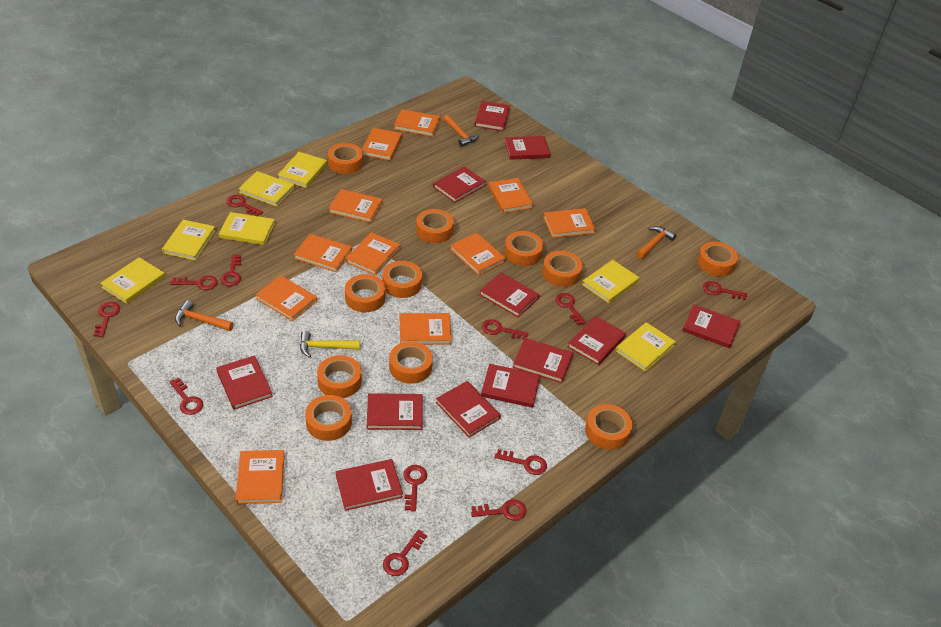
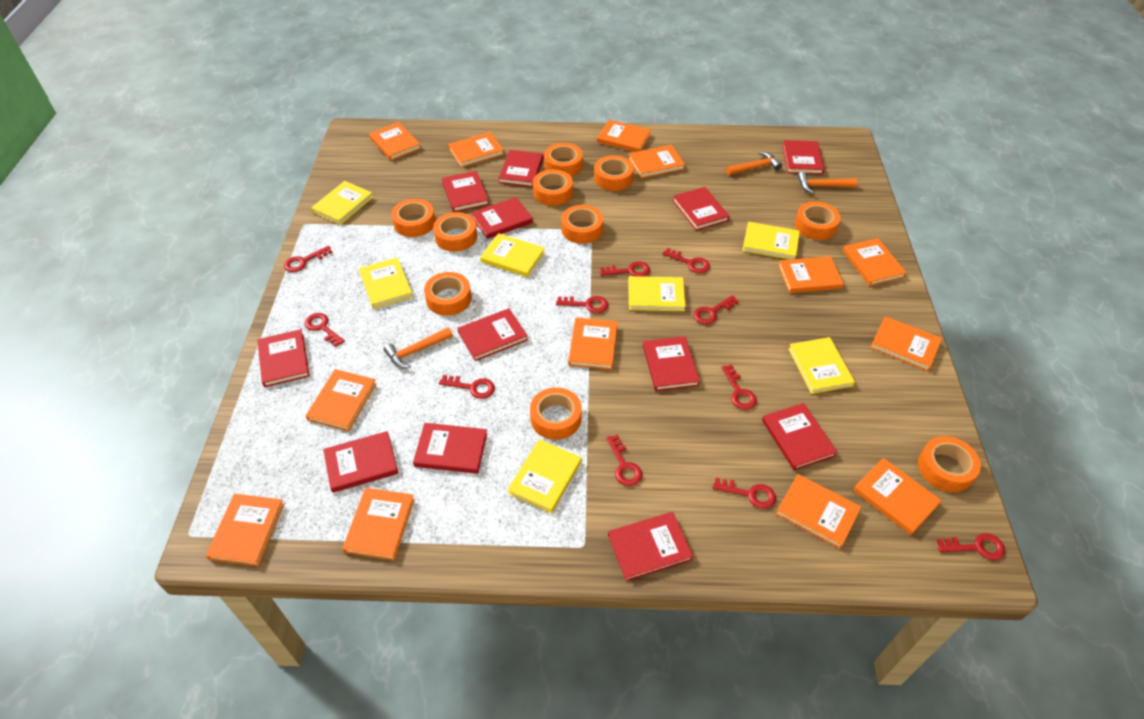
orange book: [235,450,285,504] [255,275,317,321] [294,234,352,272] [329,189,382,223] [346,232,400,276] [362,128,402,161] [394,109,440,137] [400,313,452,345] [450,233,506,275] [488,178,533,213] [543,208,596,238] = 11 -> [206,494,284,566] [306,369,377,431] [342,488,414,561] [369,122,421,160] [448,132,504,167] [568,318,618,370] [597,120,651,152] [628,145,685,179] [776,474,861,549] [778,256,844,293] [842,238,907,286] [853,458,942,535] [870,316,942,371] = 13
orange tape: [305,395,352,441] [317,355,362,398] [328,143,363,174] [345,274,385,312] [382,261,422,298] [389,341,433,384] [416,209,454,243] [504,231,543,266] [542,251,582,287] [585,404,632,450] [697,241,738,276] = 11 -> [391,199,435,237] [424,272,471,316] [433,212,477,252] [530,387,582,440] [533,169,573,206] [544,143,583,176] [561,205,603,244] [594,155,634,191] [795,202,840,240] [918,436,981,492] = 10
red key: [94,302,120,337] [169,378,203,415] [170,275,218,290] [221,254,241,286] [226,195,263,216] [383,529,427,576] [403,465,427,512] [471,499,526,521] [482,319,528,340] [494,449,547,475] [555,293,586,325] [703,281,747,300] = 12 -> [284,246,332,272] [305,313,345,347] [439,375,495,399] [556,296,608,313] [600,261,650,277] [606,434,642,486] [663,248,710,273] [694,295,739,324] [712,478,776,509] [721,365,757,410] [937,533,1005,560] = 11
yellow hammer: [300,331,360,358] = 1 -> none = 0

